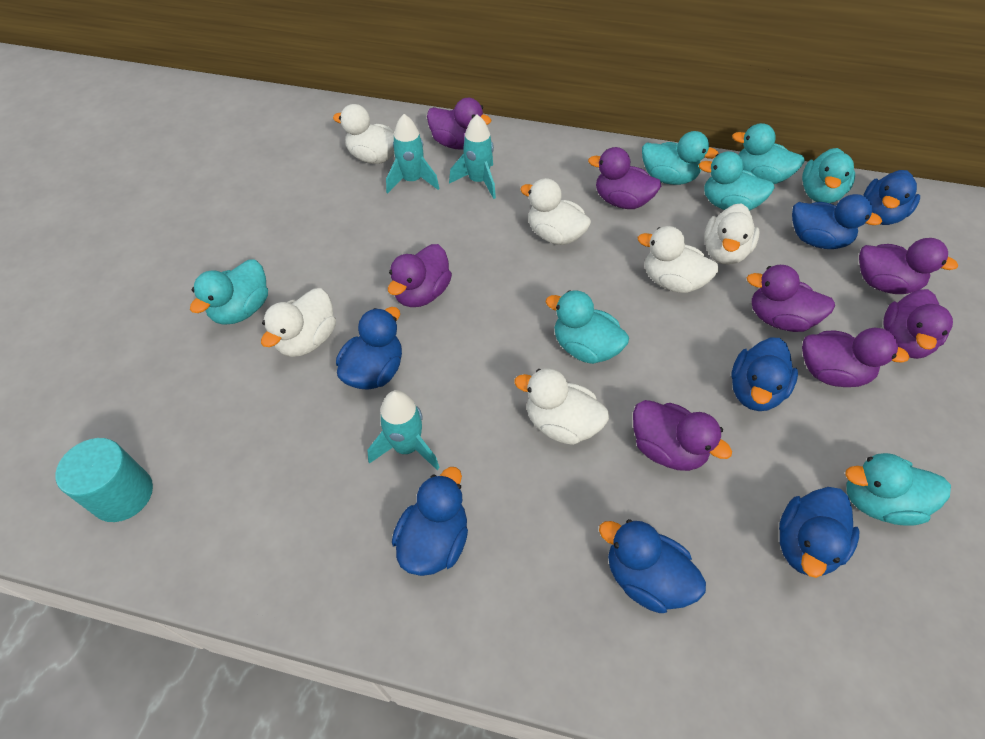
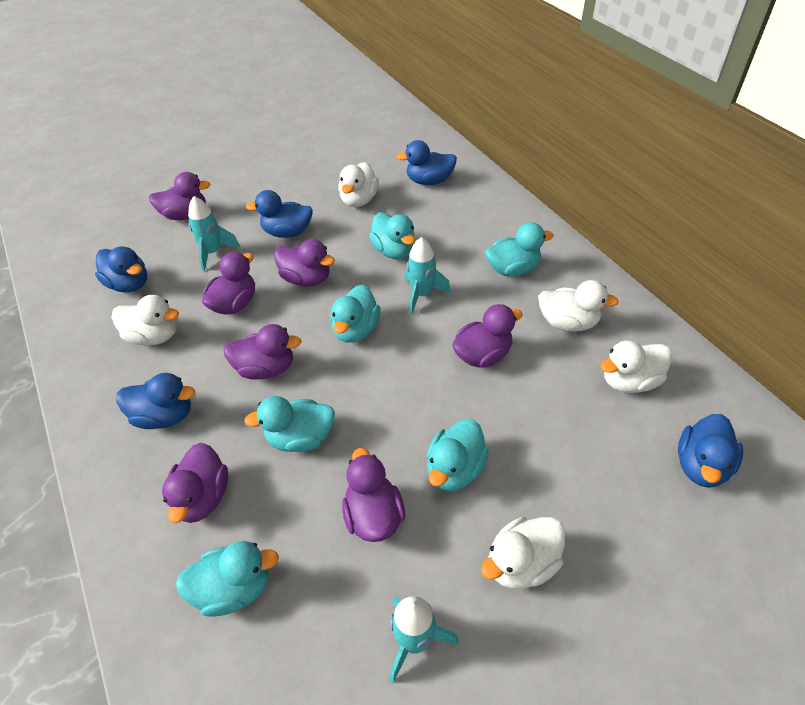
blue duck: [336,307,402,390] [392,467,468,576] [599,519,706,613] [731,338,798,411] [779,487,859,578] [792,194,882,249] [863,170,920,225] = 7 -> [95,246,147,293] [116,373,195,429] [246,190,313,238] [397,140,457,185] [678,414,743,488] = 5
purple duck: [388,244,452,307] [427,98,491,150] [588,147,661,209] [633,400,732,471] [747,265,835,332] [802,328,909,387] [859,238,958,294] [883,289,953,359] = 8 -> [149,172,210,220] [162,443,228,523] [202,252,255,315] [224,324,302,380] [274,239,335,287] [342,448,405,542] [452,304,523,368] = 7
turquoise cylinder: [55,438,153,522] = 1 -> none = 0
turquoise duck: [190,260,268,325] [546,290,629,364] [642,131,719,185] [698,151,775,211] [732,123,805,184] [802,148,855,203] [845,453,951,525] = 7 -> [176,541,279,617] [244,396,335,452] [330,285,380,343] [369,212,415,259] [427,419,489,491] [485,222,554,277] = 6
white duck: [261,288,336,357] [333,104,394,164] [514,368,609,445] [520,178,591,245] [638,226,719,293] [704,203,760,265] = 6 -> [112,295,179,346] [338,162,379,207] [481,517,565,589] [538,280,619,332] [600,341,672,393] = 5

